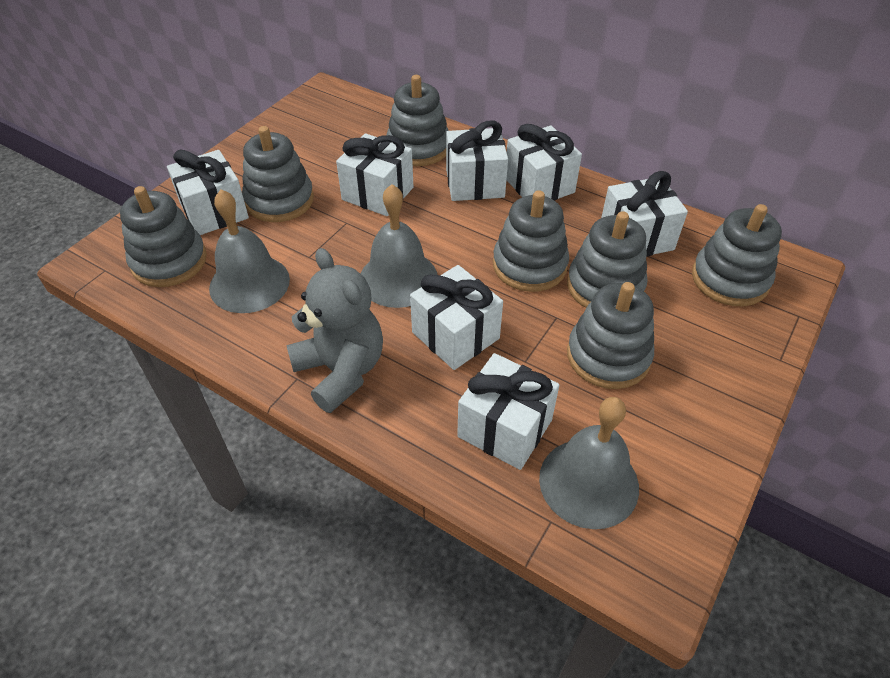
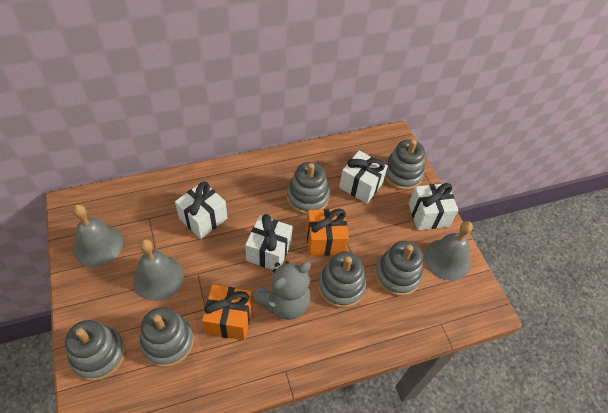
grey stacking toy: [120,186,207,287] [242,126,314,222] [387,75,449,166] [493,190,569,292] [567,211,648,308] [567,282,654,389] [692,204,782,306] = 7 -> [65,320,125,381] [139,307,194,367] [287,162,330,215] [318,252,366,308] [375,241,423,296] [384,140,425,190] = 6
orange gift: none = 0 -> [202,285,253,340] [306,209,349,256] = 2
white gift: [167,149,249,235] [336,133,414,216] [410,265,503,370] [446,121,508,201] [457,353,559,470] [507,124,582,201] [601,171,688,257] = 7 -> [175,181,228,239] [245,214,293,270] [339,150,388,203] [409,183,458,230] = 4

